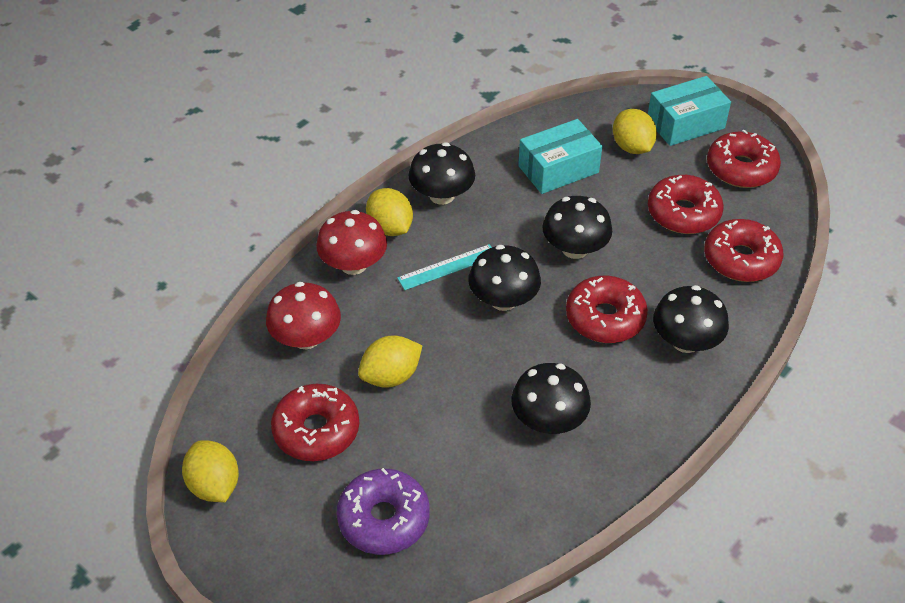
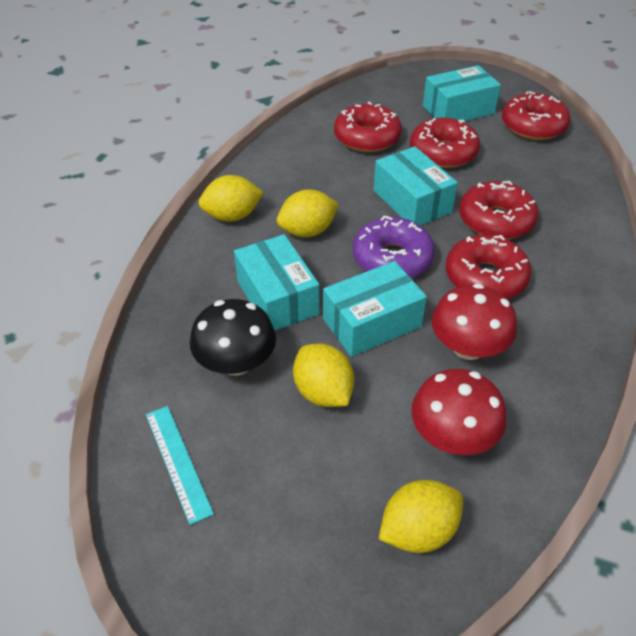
black mushroom: [409,142,475,205] [468,245,541,311] [511,363,591,434] [542,196,612,259] [653,285,729,353] = 5 -> [190,299,276,376] = 1
turquoise box: [518,119,602,194] [648,76,731,146] = 2 -> [234,234,319,330] [323,261,427,357] [374,146,458,226] [423,65,501,121] = 4

